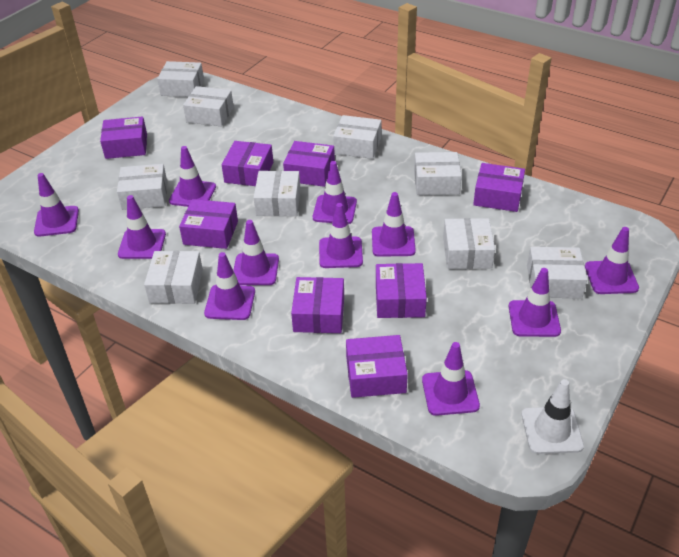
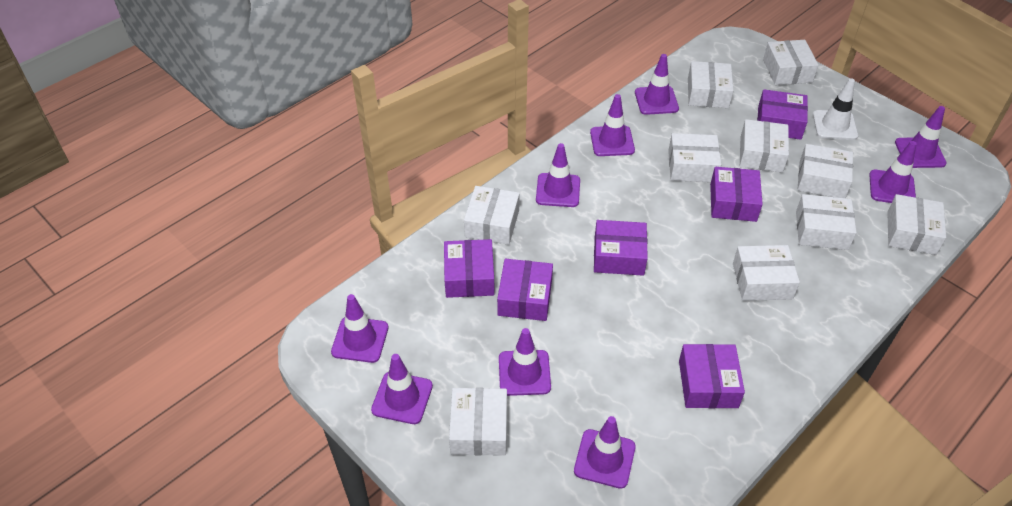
purple box: [100,116,147,159] [179,199,238,249] [222,141,273,186] [283,141,335,187] [291,277,344,333] [346,335,408,398] [376,263,427,318] [473,163,525,212] = 8 -> [444,239,495,298] [497,259,553,321] [594,220,648,276] [679,344,745,408] [710,167,763,222] [757,89,808,140] = 6
purple traffic cone: [34,173,79,237] [118,195,166,259] [169,146,216,207] [204,252,255,320] [233,220,279,285] [313,161,357,224] [319,203,363,268] [372,192,416,257] [422,342,480,416] [509,268,561,337] [585,227,639,294] = 11 -> [331,294,388,363] [371,354,433,424] [499,328,551,396] [536,143,580,207] [574,416,636,489] [590,94,635,156] [635,54,679,115] [869,141,917,203] [895,106,946,168] = 9
white box: [117,164,167,210] [144,251,203,304] [157,61,204,97] [183,86,234,127] [254,171,300,216] [333,115,381,159] [414,152,462,195] [443,218,495,269] [527,247,587,299] = 9 -> [449,388,507,456] [464,186,520,245] [668,133,721,182] [688,61,733,108] [733,245,800,301] [740,119,789,173] [763,40,818,85] [796,194,857,250] [797,144,853,198] [887,194,946,255] = 10

